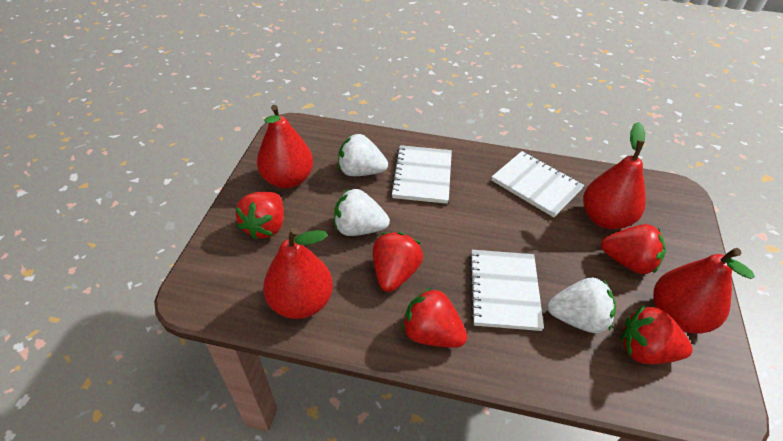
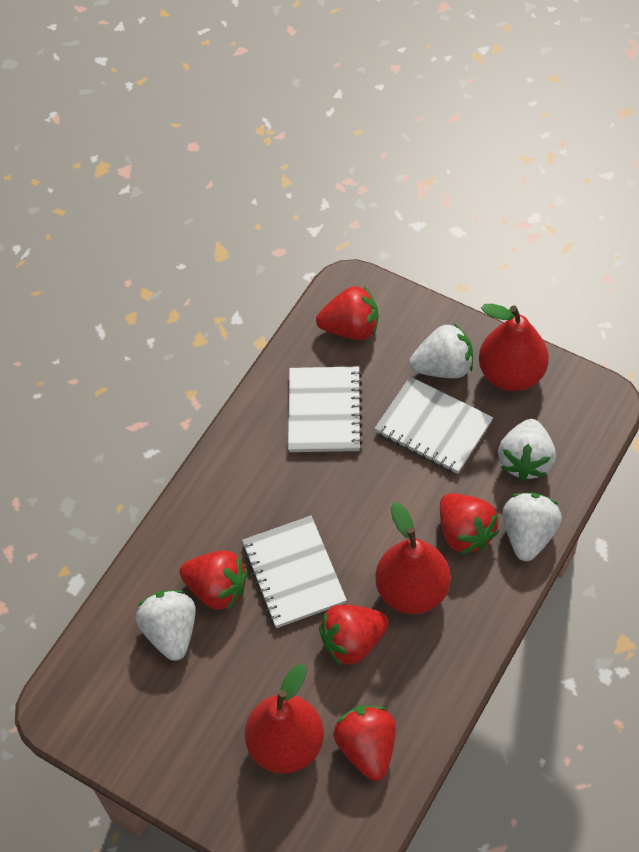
red pear: [257,105,313,189] [263,228,333,319] [583,122,646,229] [653,248,755,333] = 4 -> [245,664,324,774] [375,502,451,614] [479,304,549,391] = 3
white strawberry: [334,189,390,236] [338,134,388,176] [547,278,616,333] = 3 -> [136,590,195,661] [409,323,473,378] [498,419,556,481] [503,493,562,561] = 4

